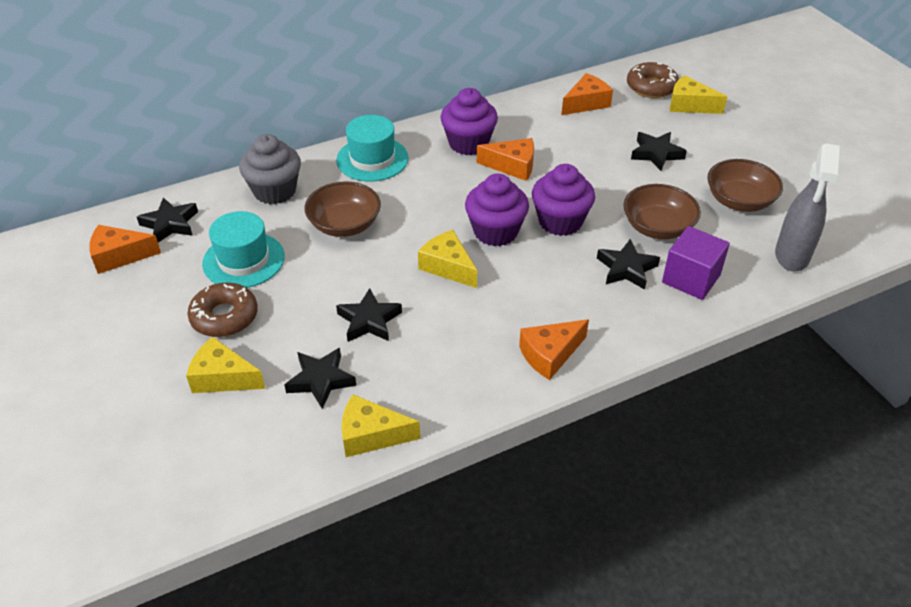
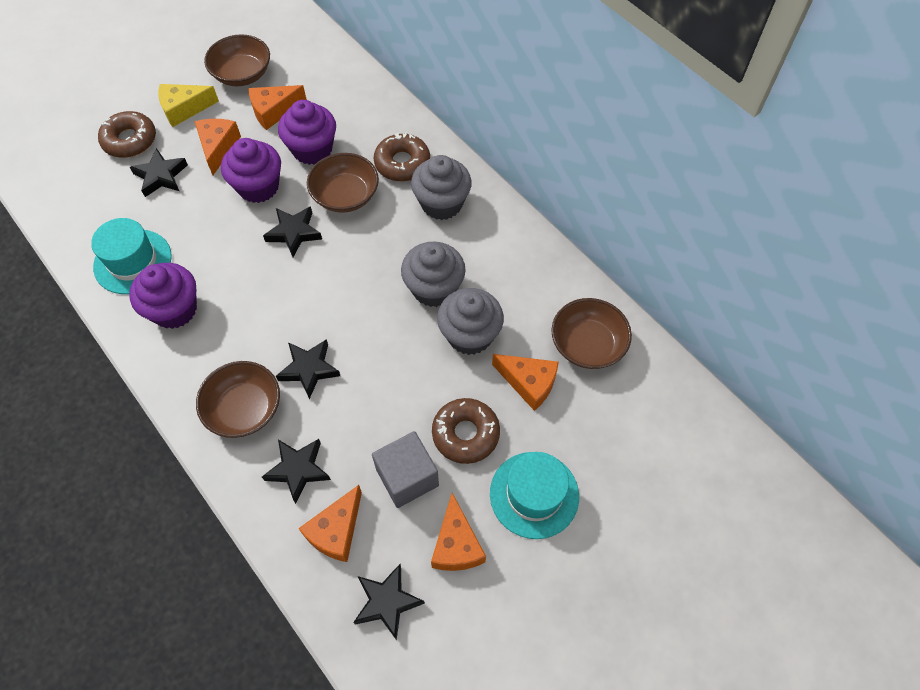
brown bowl: [304,181,381,237] [623,184,701,239] [707,159,783,212] = 3 -> [196,361,280,438] [204,34,270,86] [307,153,379,213] [551,298,632,369] = 4
brown donut: [188,283,258,337] [627,62,679,98] = 2 -> [98,111,156,158] [374,132,430,181] [432,398,500,464] = 3
grey cube: none = 0 -> [372,431,439,508] = 1
grey cupcake: [239,134,301,204] = 1 -> [401,241,466,307] [411,155,472,220] [437,288,504,355] = 3
grey spray bottle: [775,143,840,272] = 1 -> none = 0
orange cheese: [89,225,161,274] [477,138,534,181] [519,319,589,380] [562,73,613,115] = 4 -> [195,119,241,175] [249,85,307,130] [298,485,362,562] [431,493,486,571] [492,354,559,411] = 5
purple cube: [662,226,730,300] = 1 -> none = 0
yellow cheese: [186,337,265,393] [342,394,420,457] [418,230,477,288] [670,75,727,114] = 4 -> [159,84,219,127] = 1

